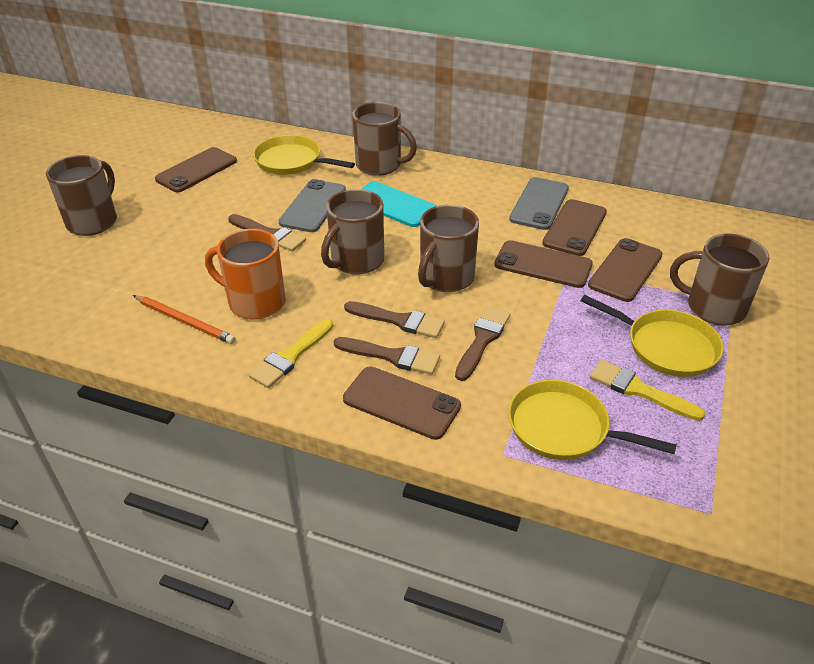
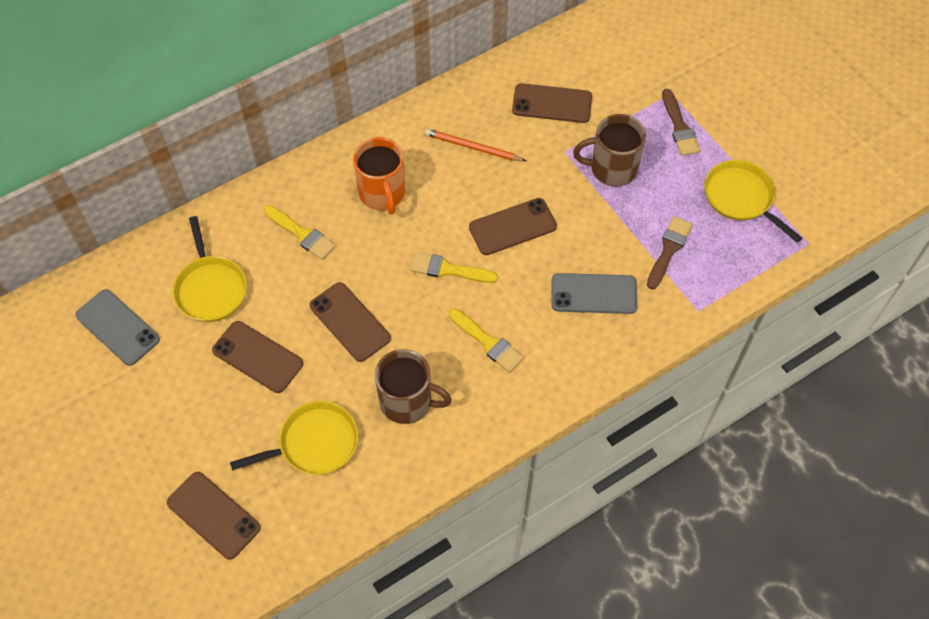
brown brush: [228,214,306,252] [334,337,440,375] [344,301,445,338] [455,306,510,381] = 4 -> [647,216,693,290] [662,89,701,156] = 2
brown mug: [46,155,117,236] [321,189,384,275] [352,102,417,176] [418,205,479,292] [670,234,769,325] = 5 -> [375,349,452,424] [573,114,646,187] = 2
turquoise phone: [361,181,436,227] = 1 -> none = 0
yellow brush: [249,319,333,388] [590,360,706,421] = 2 -> [264,205,336,260] [410,252,498,283] [449,308,524,373] = 3

